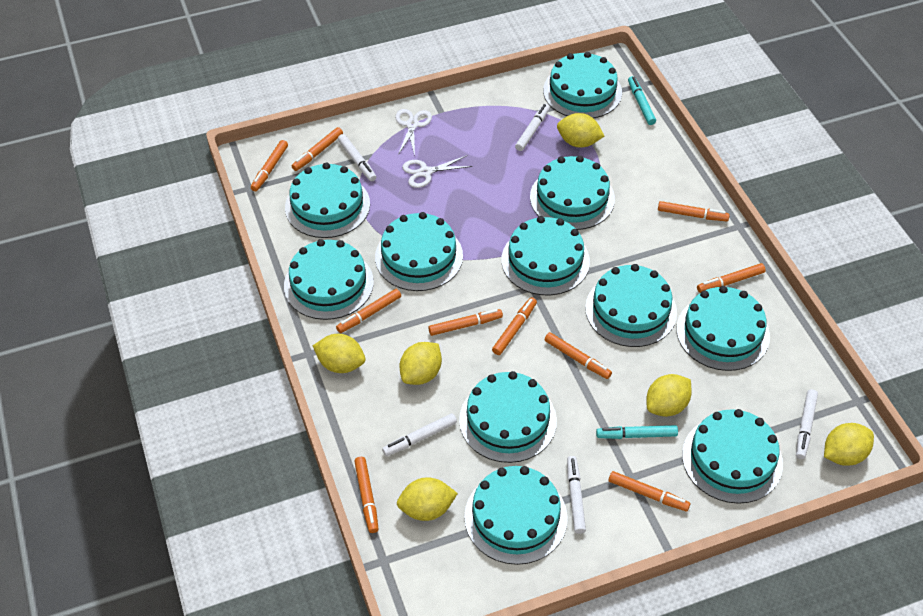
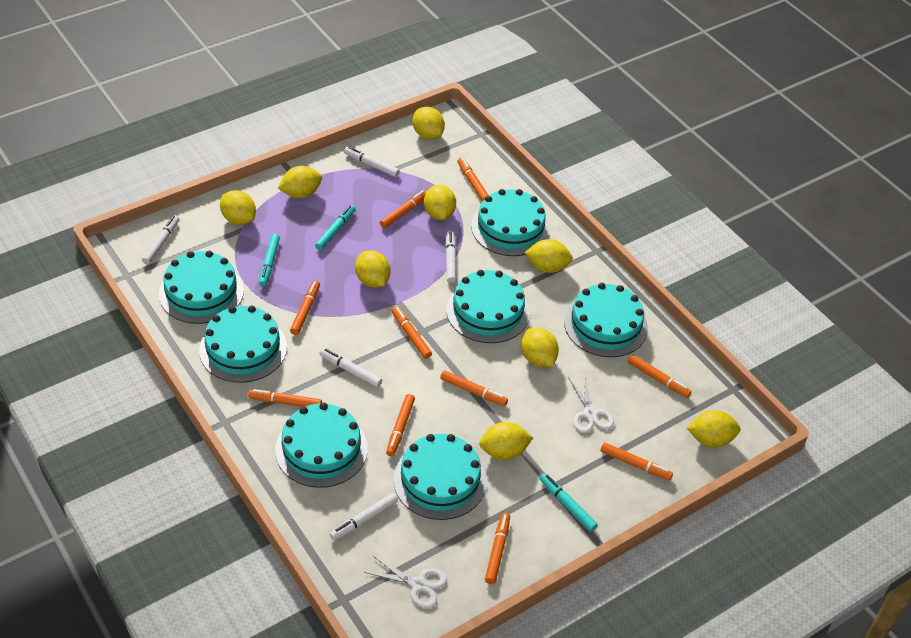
turquoise cake: [284,239,374,320] [285,163,370,238] [375,212,463,291] [459,371,557,463] [464,466,568,565] [501,216,590,295] [530,156,615,230] [543,52,622,118] [585,264,677,347] [676,286,770,371] [682,409,783,504] = 11 -> [159,251,244,324] [199,306,287,383] [275,402,368,488] [393,434,487,520] [446,270,530,343] [471,189,550,256] [564,283,648,357] = 7
turquoise marker: [596,425,678,439] [628,76,656,125] = 2 -> [259,234,280,286] [315,205,355,250] [540,473,598,532] = 3
yellow lemon: [313,334,366,373] [397,477,458,521] [400,342,442,385] [557,113,604,148] [646,374,692,417] [824,423,874,466] = 6 -> [220,190,256,225] [278,166,322,198] [355,250,390,287] [412,107,445,139] [424,185,456,220] [479,422,533,460] [521,328,559,367] [524,239,573,273] [687,410,741,447] = 9

